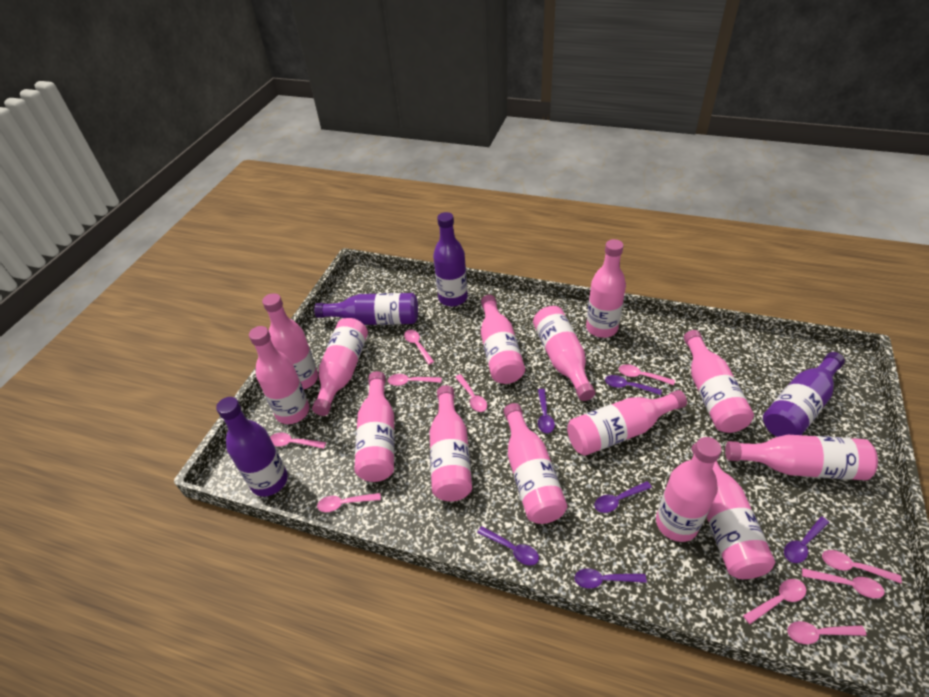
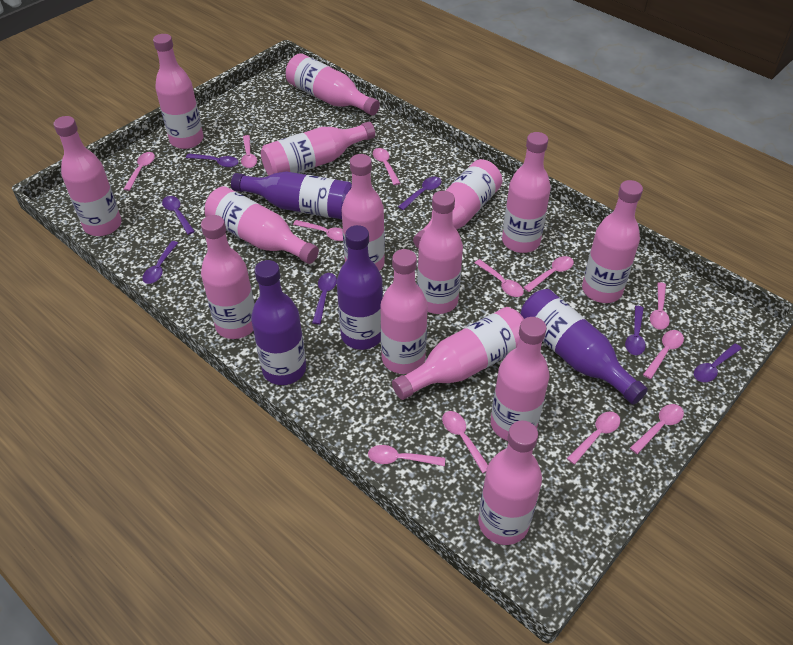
pink bottle: [249,326,309,424] [262,293,318,389] [312,318,368,416] [354,371,394,482] [429,385,472,501] [481,295,525,384] [504,403,567,524] [533,306,595,401] [567,390,687,456] [586,239,626,338] [656,437,722,542] [684,330,754,433] [691,443,775,579] [725,435,878,480] = 14 -> [54,116,122,236] [153,34,204,149] [201,215,255,339] [205,186,319,264] [261,122,375,176] [286,53,380,116] [342,154,385,271] [380,249,428,374] [392,307,524,400] [413,159,502,249] [417,191,463,314] [478,420,542,545] [491,317,549,441] [502,132,551,253] [582,180,643,303] = 15
pink spoon: [270,433,326,449] [317,493,381,512] [388,374,442,386] [404,330,434,365] [455,374,487,412] [619,364,675,385] [743,579,806,624] [787,621,867,644] [802,568,885,599] [822,550,902,584] = 10 -> [124,152,155,191] [241,135,257,168] [293,220,343,241] [368,445,445,466] [373,148,400,185] [442,411,488,473] [475,259,524,297] [523,256,574,292] [567,412,620,465] [630,404,684,454] [643,330,684,379] [650,282,670,330] = 12
purple spoon: [477,526,539,565] [538,389,555,433] [574,568,647,589] [595,481,652,513] [605,375,662,395] [784,516,829,563] = 6 -> [142,241,178,284] [162,196,195,235] [186,153,238,167] [312,273,337,324] [398,177,442,210] [625,306,646,355] [694,343,742,382] = 7

